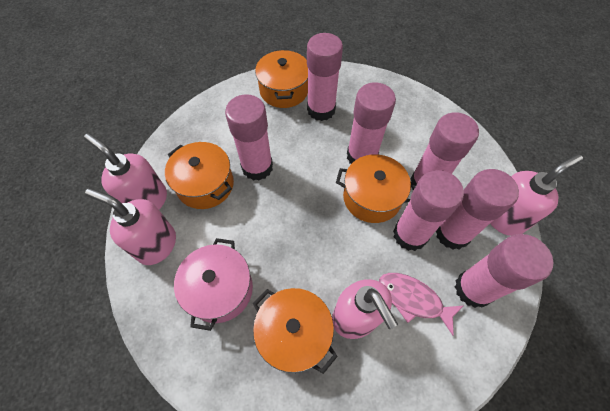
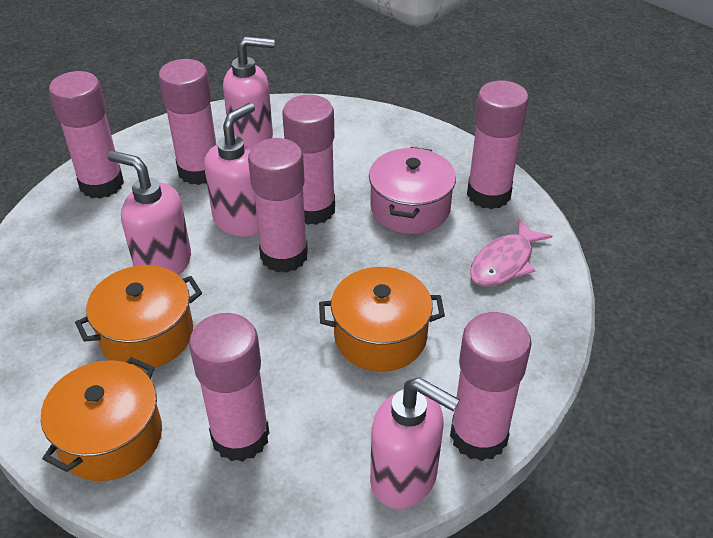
orange pot: [165,142,234,209] [253,288,338,374] [255,50,308,108] [336,154,416,223] = 4 -> [41,357,162,481] [75,265,202,370] [319,267,445,372] = 3

